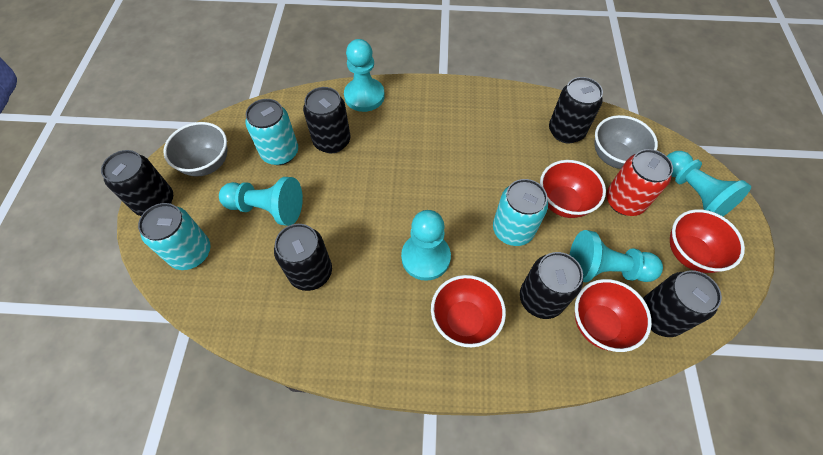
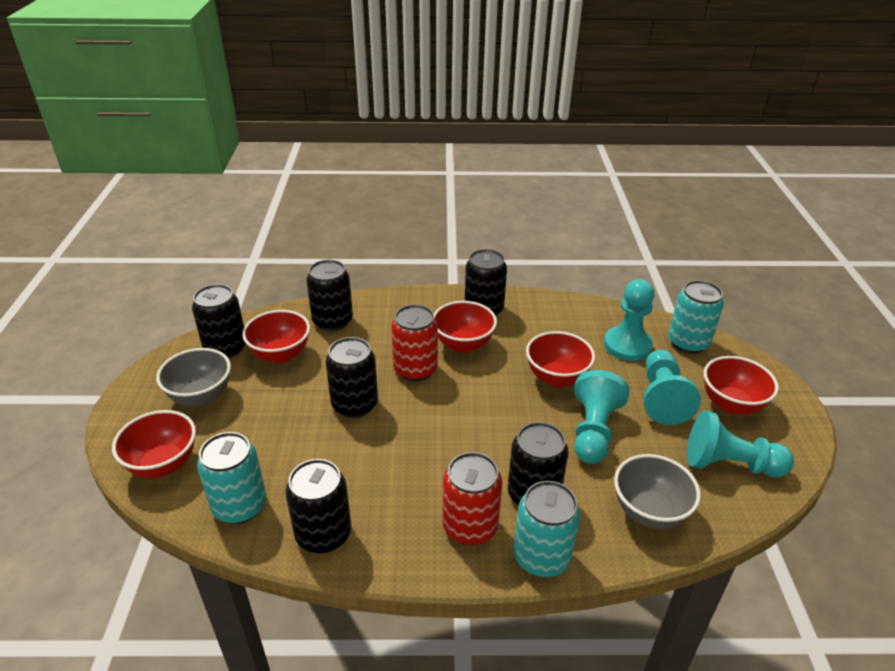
red bowl: [431,275,506,347] [540,160,606,218] [575,279,652,352] [670,209,745,273] = 4 -> [112,410,196,478] [242,310,310,363] [434,301,497,353] [526,331,595,387] [704,356,779,415] = 5
red can: [606,149,673,216] = 1 -> [391,304,438,381] [443,452,502,545] = 2
turquoise pawn: [219,177,303,226] [344,39,385,112] [401,210,451,281] [570,230,663,282] [667,151,751,216] = 5 -> [574,370,630,464] [604,279,654,361] [643,350,701,425] [687,410,794,477] = 4

